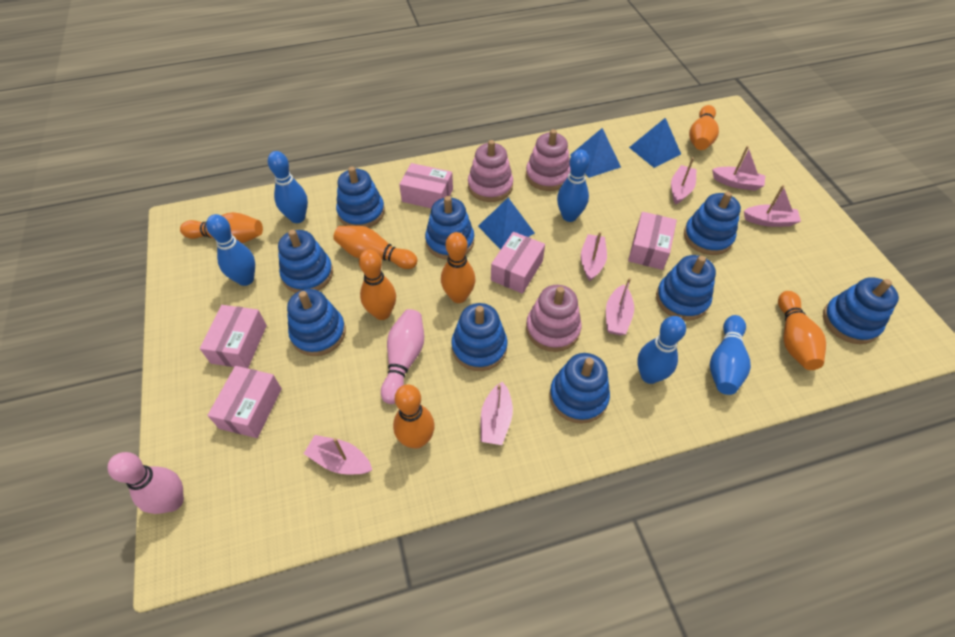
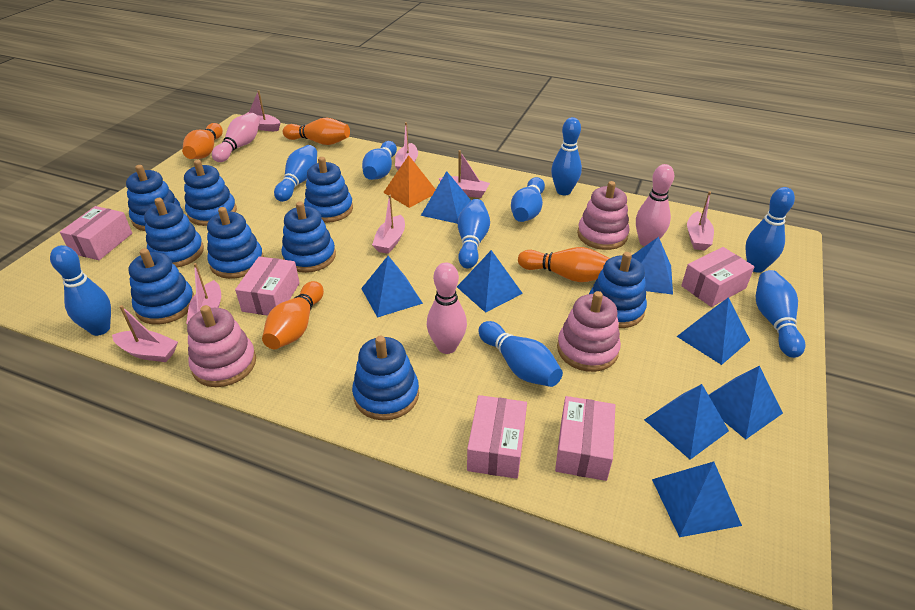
blue bowling pin: [206,214,255,286] [268,151,308,223] [557,150,590,222] [637,316,686,384] [710,315,751,395] = 5 -> [50,245,111,336] [274,145,317,202] [362,141,397,180] [458,199,490,269] [478,321,563,387] [511,177,545,222] [551,117,582,195] [745,187,795,273] [756,270,805,358] = 9
blue pyramid: [478,198,535,250] [570,128,621,178] [629,118,681,168] = 3 -> [361,256,423,318] [421,171,471,224] [457,250,523,313] [632,237,673,295] [644,384,729,460] [652,462,742,537] [676,297,750,365] [709,365,783,439] = 8
orange bowling pin: [180,212,263,243] [333,225,417,269] [359,249,396,320] [393,384,435,449] [441,232,476,303] [689,105,719,150] [778,291,826,370] = 7 -> [182,123,223,159] [262,281,324,349] [283,118,350,145] [518,247,610,282] = 4
orange pyramid: none = 0 -> [383,155,436,208] = 1
pink bowling pin: [108,452,184,514] [381,309,424,404] = 2 -> [212,113,260,162] [427,262,467,354] [636,164,674,246] = 3

